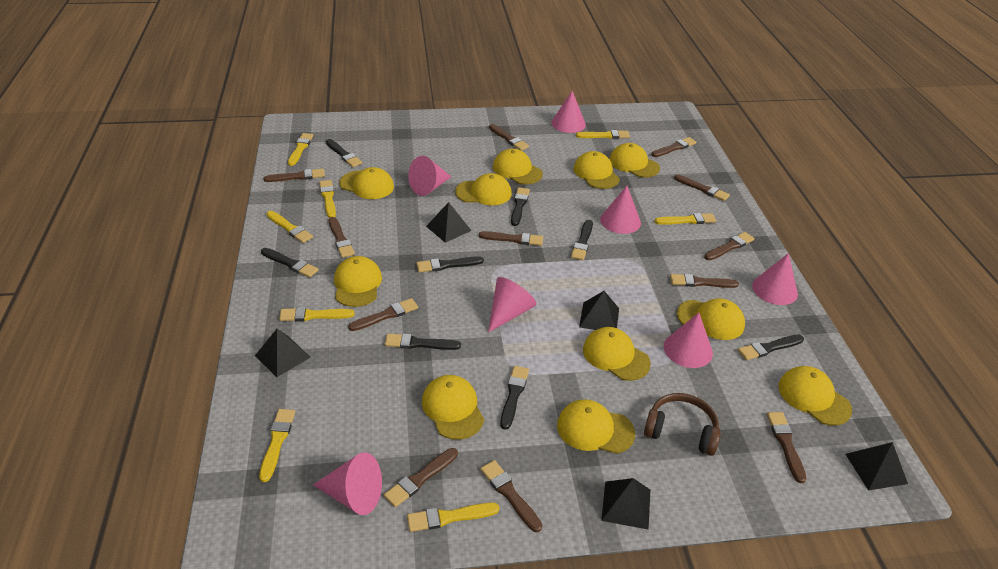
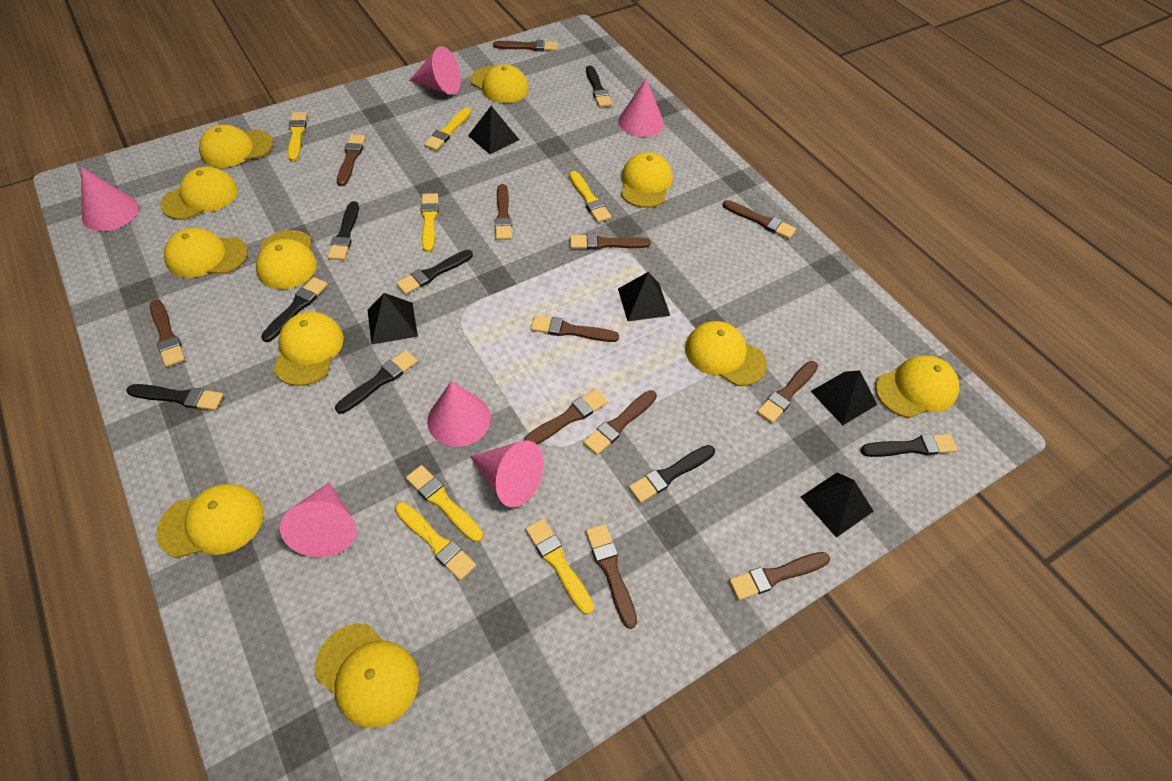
brown headphones: [644,393,721,456] = 1 -> none = 0
pink cone: [313,452,382,515] [408,156,451,196] [488,277,536,333] [551,91,586,133] [600,186,641,234] [664,313,713,368] [752,253,798,305] = 7 -> [81,167,139,231] [280,482,356,557] [409,46,461,95] [427,381,491,447] [470,440,544,507] [618,78,664,137] = 6
yellow brush: [259,409,295,482] [267,211,313,243] [279,307,355,321] [288,133,313,166] [319,180,336,218] [407,503,499,532] [576,130,630,139] [654,213,716,225] = 8 -> [288,112,307,161] [395,502,476,580] [406,465,483,542] [421,193,439,252] [424,107,471,151] [526,519,594,615] [569,171,611,223] = 7

